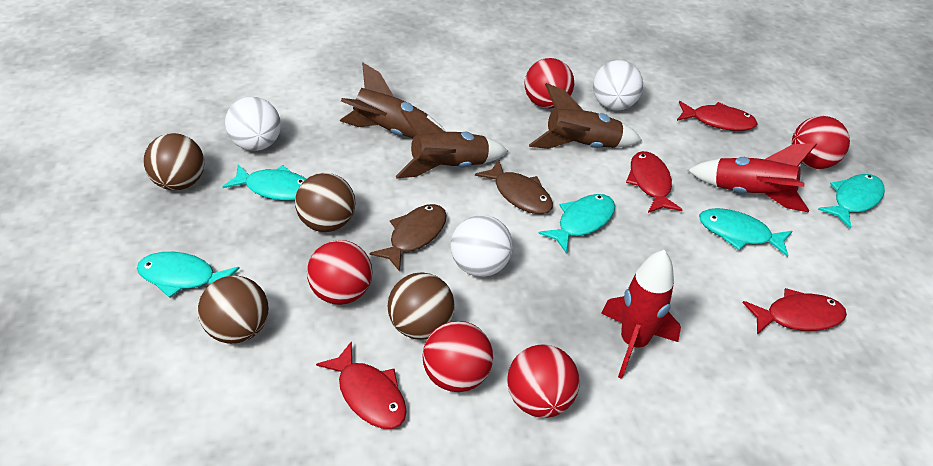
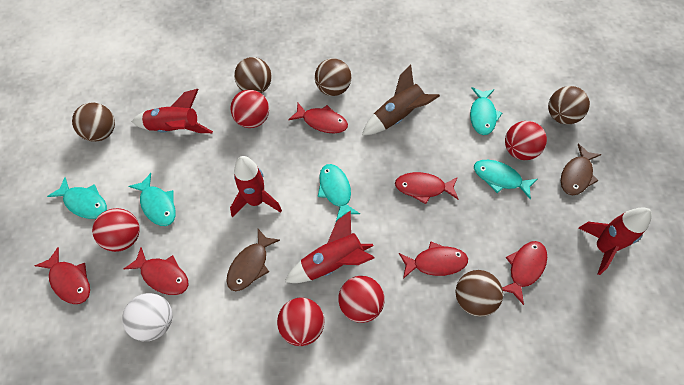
brown ball: [144,133,204,191] [198,276,269,344] [295,173,355,232] [388,272,455,340] = 4 -> [72,103,115,142] [234,57,272,93] [315,58,351,96] [456,270,503,317] [548,86,590,125] = 5
brown rocket: [340,62,446,138] [396,110,508,178] [529,83,642,149] = 3 -> [362,65,440,135] = 1
red fish: [316,342,407,429] [626,151,682,213] [677,101,758,131] [743,288,847,335] = 4 -> [35,247,90,304] [124,247,189,295] [288,103,348,133] [395,172,458,204] [399,241,468,279] [502,241,547,305] = 6
red rocket: [601,250,681,379] [688,143,817,213] = 2 -> [132,89,213,133] [230,156,282,218] [285,210,374,283] [579,207,652,275] = 4
white ball: [225,97,281,151] [451,215,513,277] [593,60,643,110] = 3 -> [122,293,172,341] = 1

